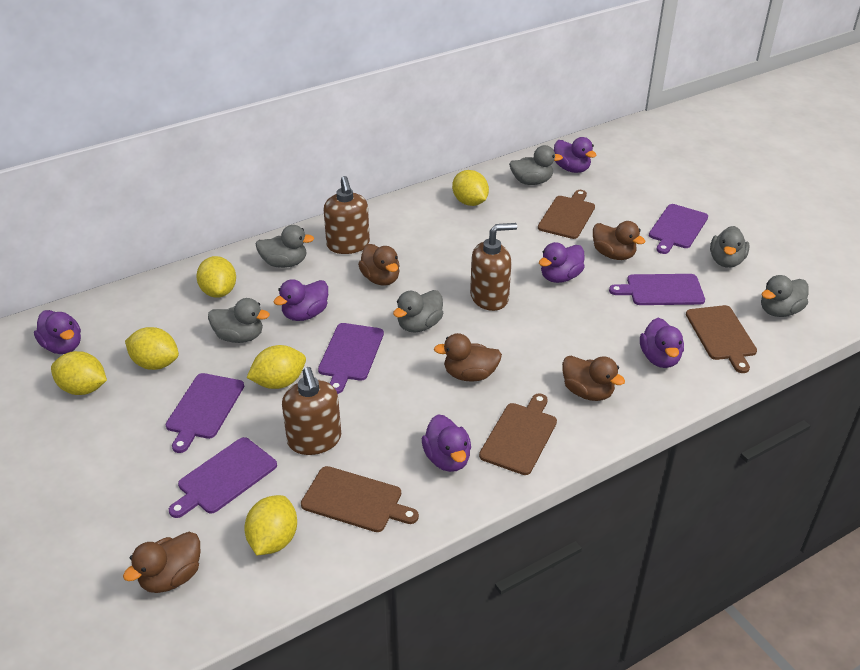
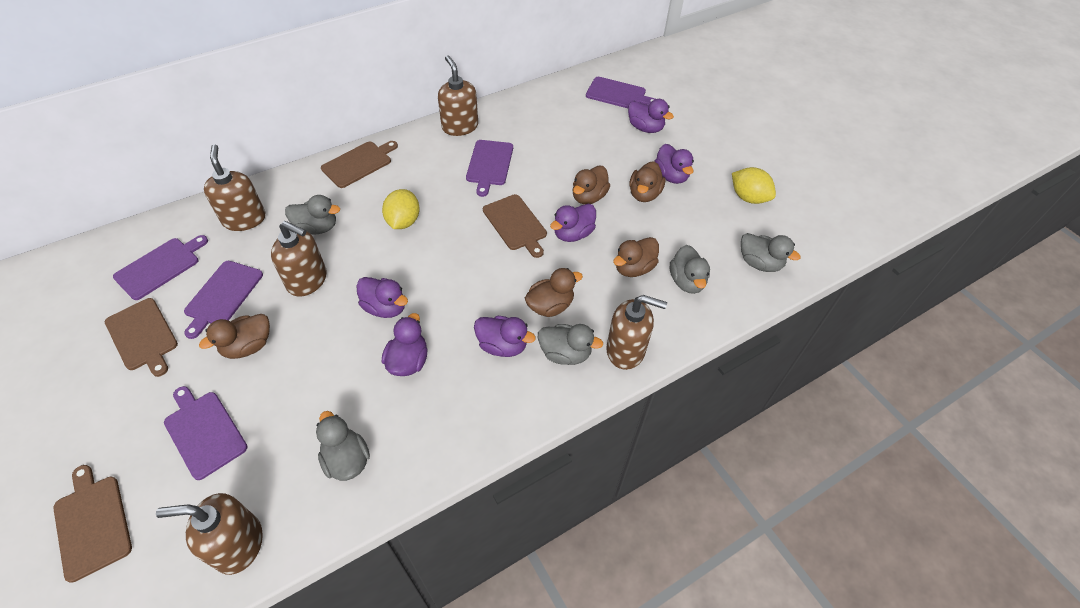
brown soap dispenser: [282,367,341,455] [324,176,370,254] [470,223,517,311] = 3 -> [156,493,263,575] [204,144,266,231] [271,221,327,297] [438,55,478,136] [606,295,667,370] = 5
grey duck: [208,298,270,343] [256,225,314,268] [393,290,443,332] [509,145,563,185] [710,226,749,268] [761,275,809,317] = 6 -> [285,195,340,234] [316,411,370,481] [538,324,603,365] [670,245,710,294] [741,233,801,272] = 5
yellow lemon: [51,351,107,395] [125,327,179,370] [196,256,236,298] [244,495,297,555] [247,345,306,389] [452,170,489,206] = 6 -> [382,189,420,229] [732,167,776,204] = 2

